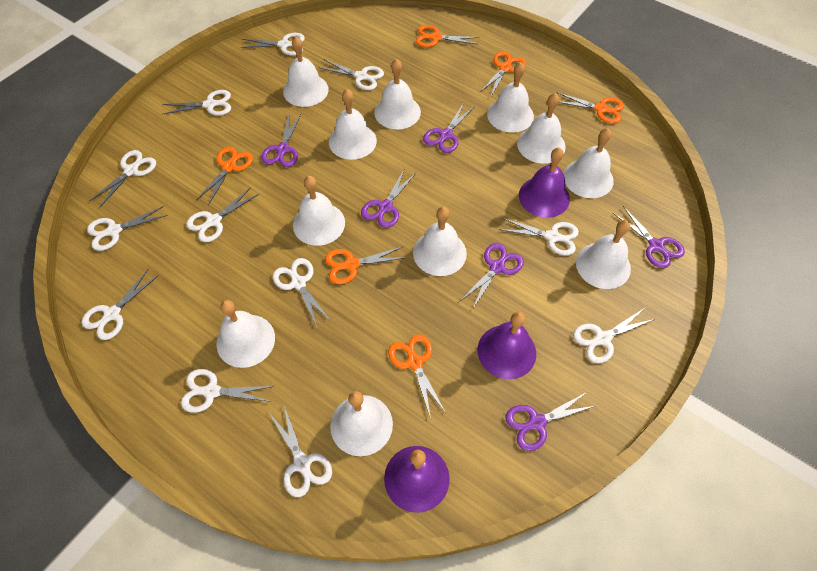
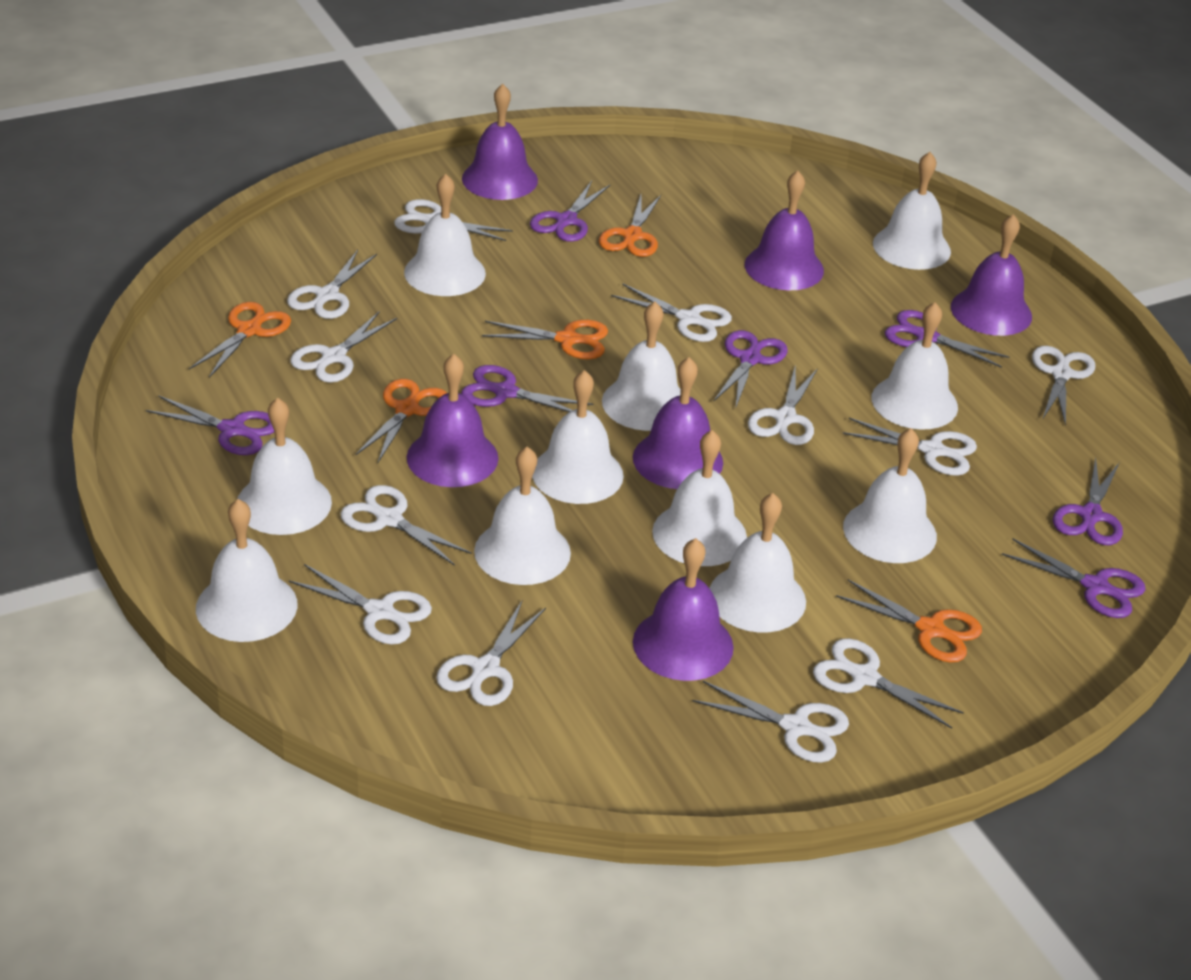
orange scissors: [196,147,253,205] [325,247,404,284] [388,334,446,418] [416,25,480,47] [480,51,526,96] [557,92,624,124] = 6 -> [189,302,291,378] [355,379,447,462] [482,320,608,359] [599,195,661,257] [836,579,982,663] = 5
purple bell: [384,446,450,513] [478,312,536,379] [519,147,570,218] = 3 -> [407,354,498,487] [462,84,538,200] [633,357,723,489] [633,538,734,681] [745,170,824,290] [951,214,1032,336] = 6
purple scissors: [261,114,301,167] [361,170,416,228] [423,103,475,153] [460,243,524,310] [506,392,595,451] [613,206,685,268] = 6 -> [146,395,274,455] [461,365,593,412] [530,181,610,242] [713,330,788,409] [885,310,1009,368] [1002,538,1146,618] [1053,458,1123,545] = 7

